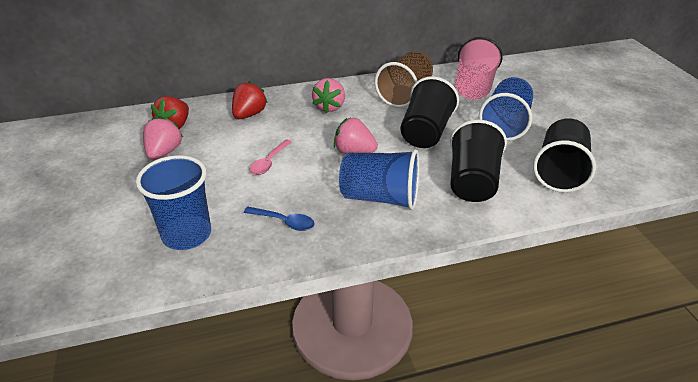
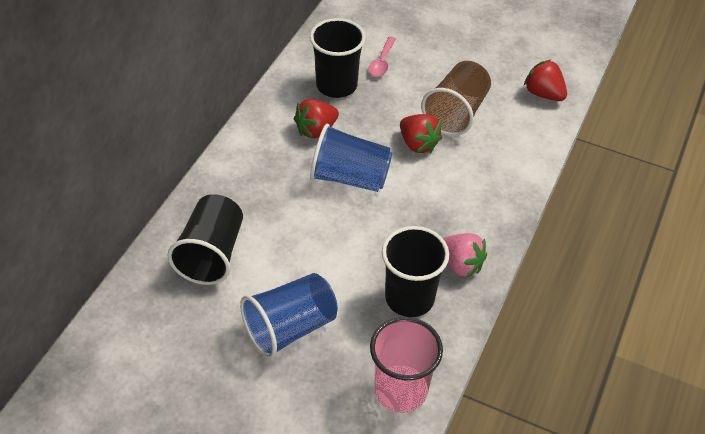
blue cup: [136,155,211,250] [339,149,419,210] [479,77,533,141] = 3 -> [240,273,338,358] [310,124,392,192] = 2
blue spoon: [244,207,315,231] = 1 -> none = 0
pink strawberry: [143,116,183,160] [312,78,345,113] [334,118,378,154] = 3 -> [443,233,487,278] = 1
red strawberry: [151,96,189,129] [232,81,268,119] = 2 -> [294,99,339,139] [400,114,443,153] [524,60,567,101] = 3

